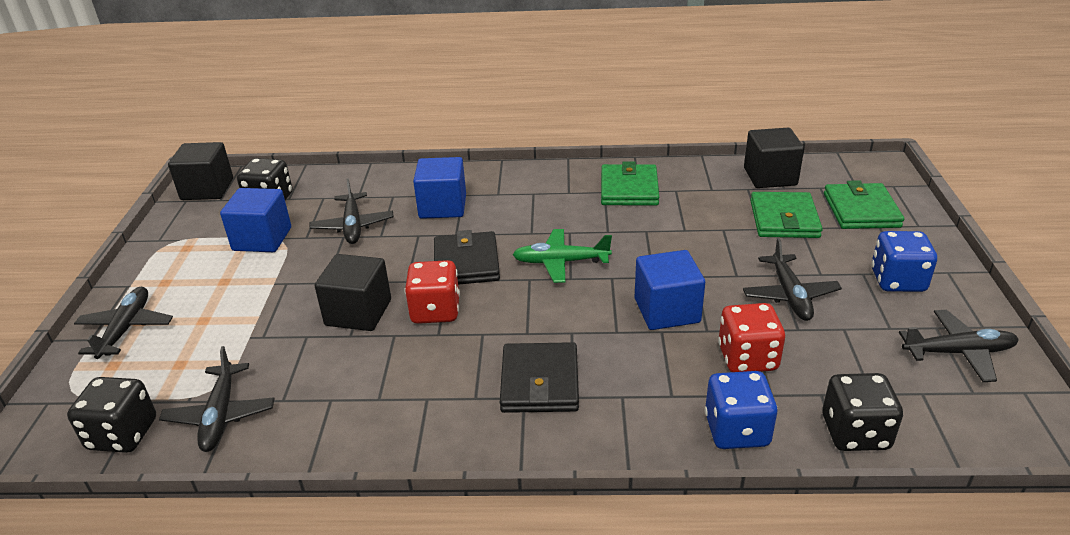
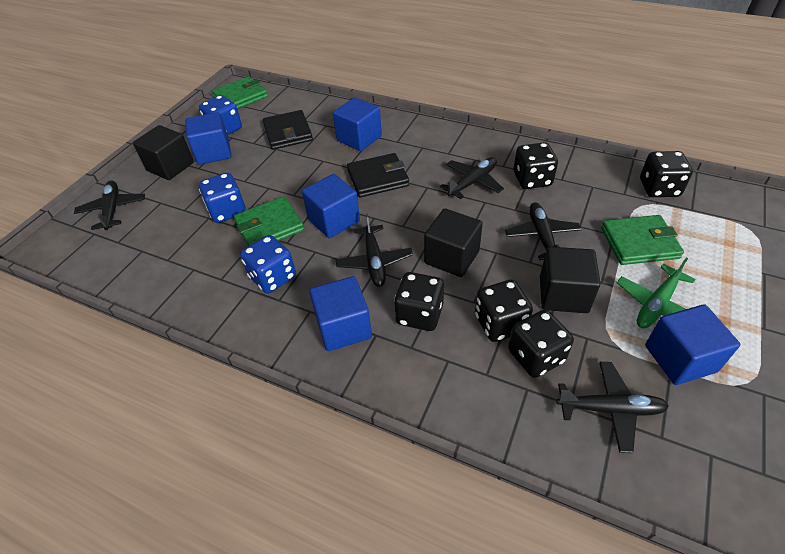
black dice: [67,377,156,453] [237,158,292,200] [822,373,903,451] = 3 -> [394,272,444,331] [475,280,533,342] [508,310,574,378] [513,142,558,189] [640,151,693,197] = 5
blue cube: [220,188,291,252] [413,157,466,219] [635,250,705,330] = 3 -> [185,112,231,165] [302,174,360,238] [309,276,372,351] [333,97,382,151] [645,304,740,385] = 5
blue dice: [705,371,778,449] [871,231,937,292] = 2 -> [199,95,242,135] [199,173,246,223] [240,235,296,294] = 3
red dice: [405,260,460,324] [718,303,785,372] = 2 -> none = 0

